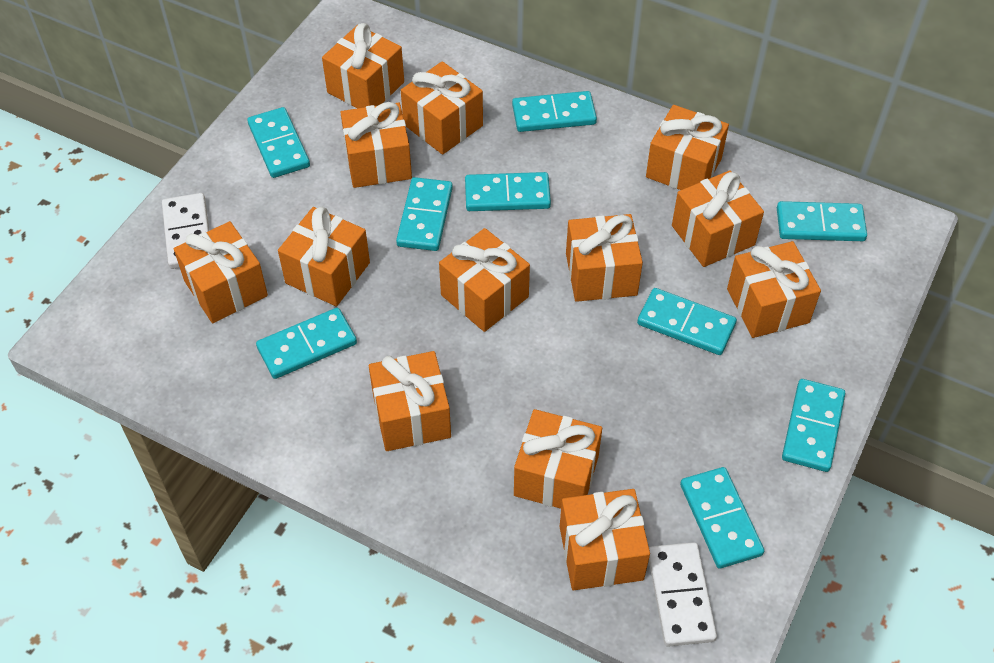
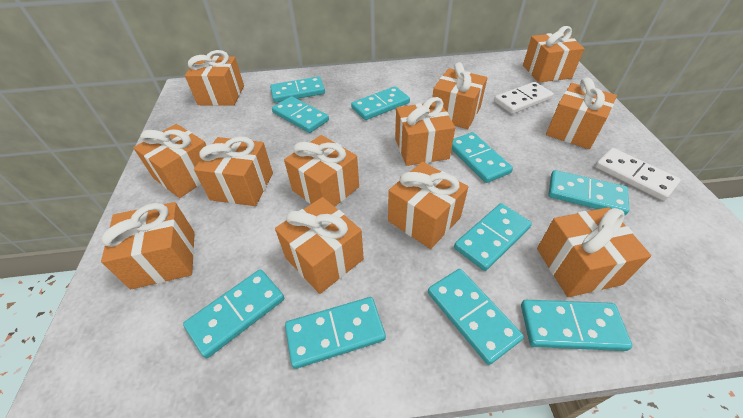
orange gift: [174,221,268,323] [278,207,370,306] [322,23,404,109] [340,102,412,188] [369,351,451,451] [401,61,483,155] [439,228,530,332] [514,409,602,509] [560,489,650,590] [566,214,643,302] [646,105,729,190] [672,170,764,267] [727,241,821,338] = 13 -> [101,202,195,289] [133,124,207,198] [185,50,244,106] [194,136,273,206] [275,197,364,294] [284,135,359,207] [388,162,468,249] [395,97,455,166] [433,62,487,129] [523,26,585,83] [537,207,651,297] [546,77,617,149] = 12
turquoise domino: [247,107,310,178] [256,308,357,379] [396,177,453,251] [465,172,551,211] [512,91,597,132] [637,288,737,355] [680,467,764,569] [777,201,867,241] [782,379,845,472] = 9 -> [183,269,284,358] [270,76,325,103] [272,96,329,133] [285,297,386,369] [351,86,410,120] [428,269,524,365] [452,132,513,183] [454,203,532,271] [521,300,633,351] [548,170,629,216] = 10

